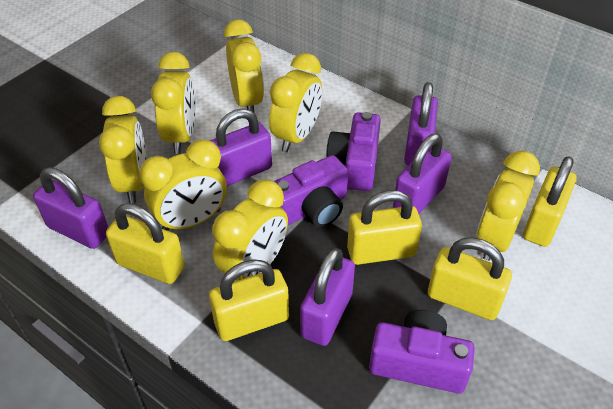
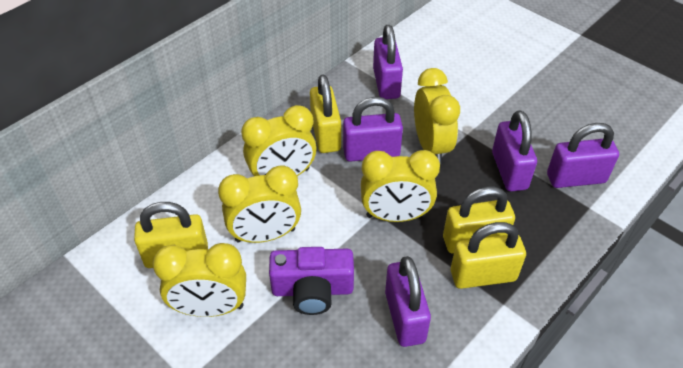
purple camera: [274,155,348,227] [326,112,381,191] [369,310,475,393] = 3 -> [269,247,354,315] = 1
yellow clock: [99,96,146,203] [139,139,227,231] [151,52,196,154] [212,179,288,282] [224,19,264,113] [269,53,322,152] [476,150,540,261] = 7 -> [153,243,246,317] [218,165,301,243] [241,105,316,176] [361,150,440,222] [414,68,460,164] = 5
yellow padlock: [106,203,185,284] [209,259,289,341] [347,190,422,265] [428,237,512,320] [523,156,577,247] = 5 -> [134,202,208,268] [310,74,341,153] [443,187,515,254] [451,222,526,289] = 4

